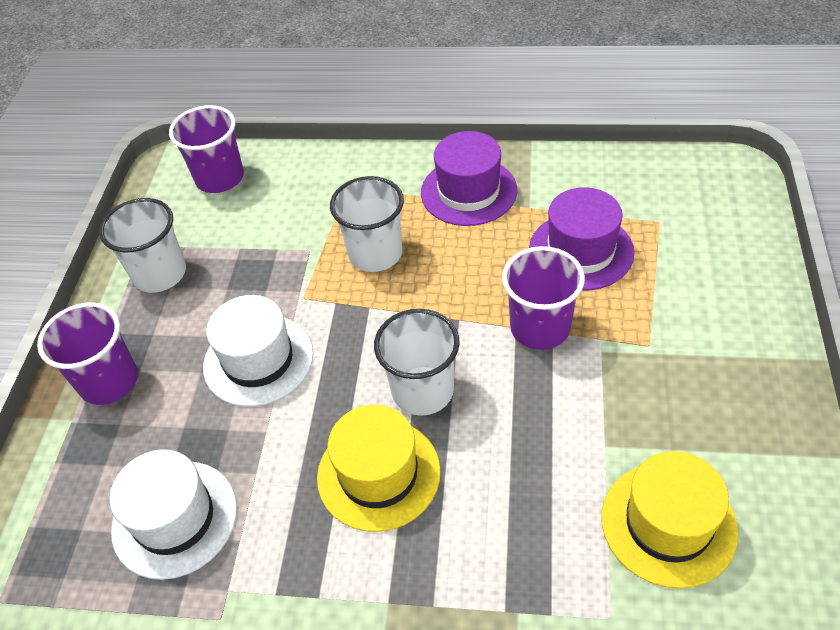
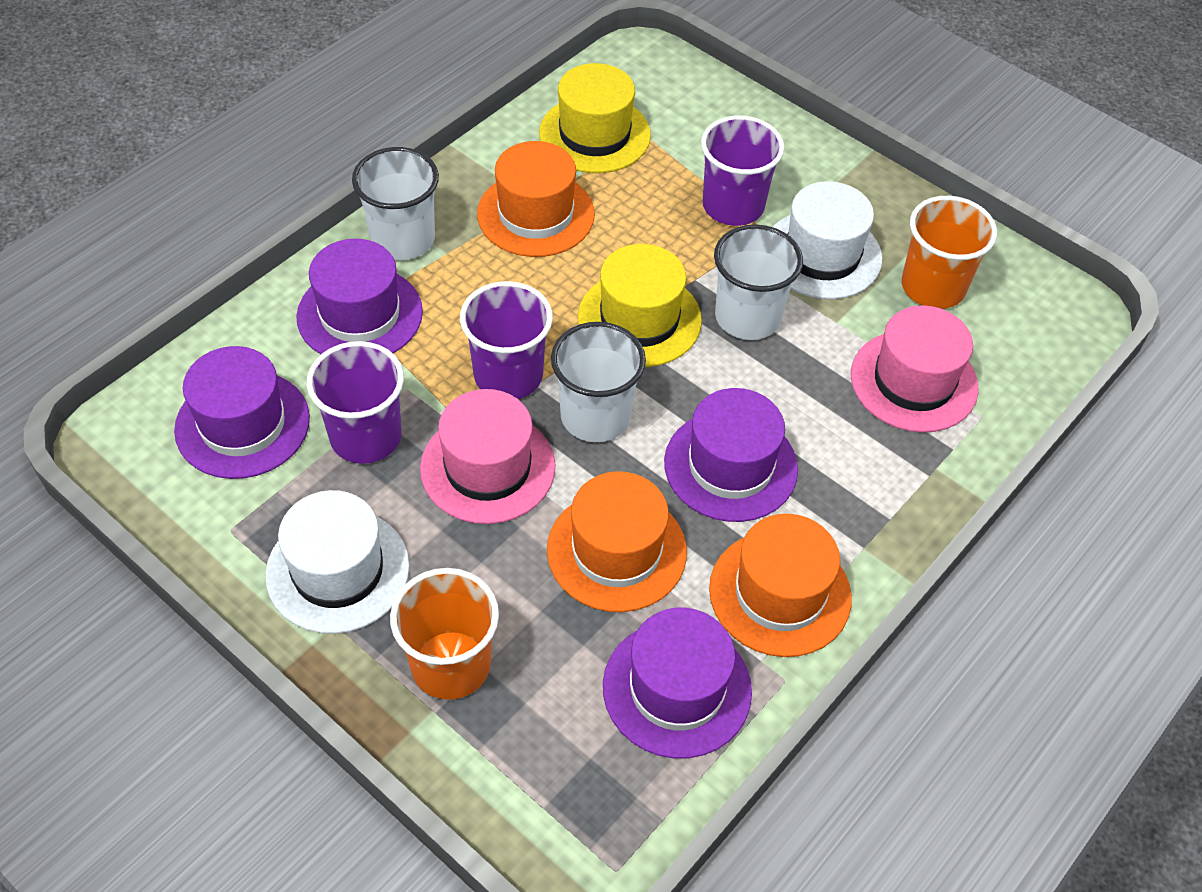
orange cup: none = 0 -> [390,568,499,700] [902,196,997,309] = 2
orange hat: none = 0 -> [477,141,595,257] [547,471,687,612] [709,514,852,657] = 3
pink hat: none = 0 -> [420,389,555,524] [851,305,979,433] = 2
purple hat: [421,131,517,226] [529,187,634,290] = 2 -> [174,346,310,479] [296,239,423,354] [603,608,752,758] [664,388,798,522] = 4

